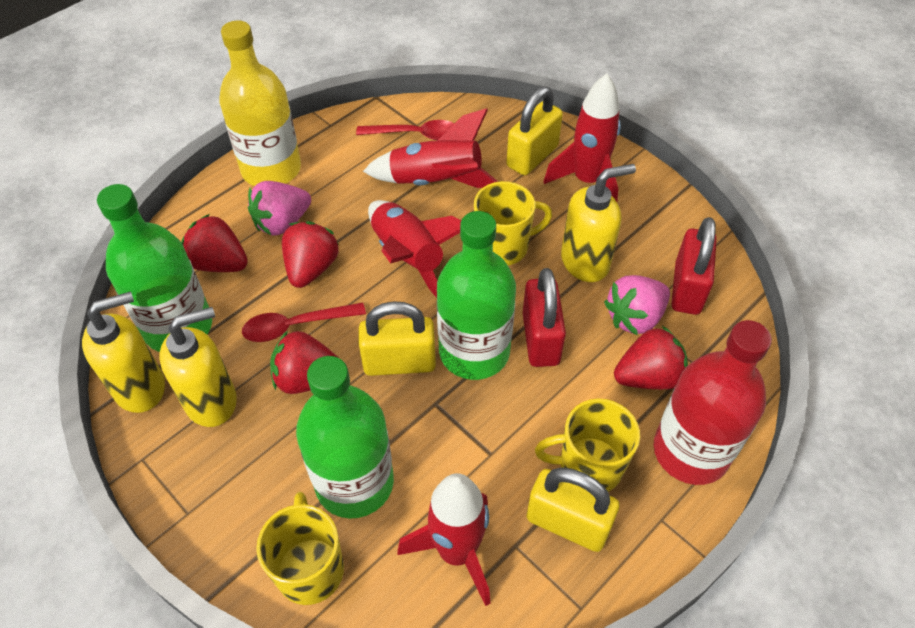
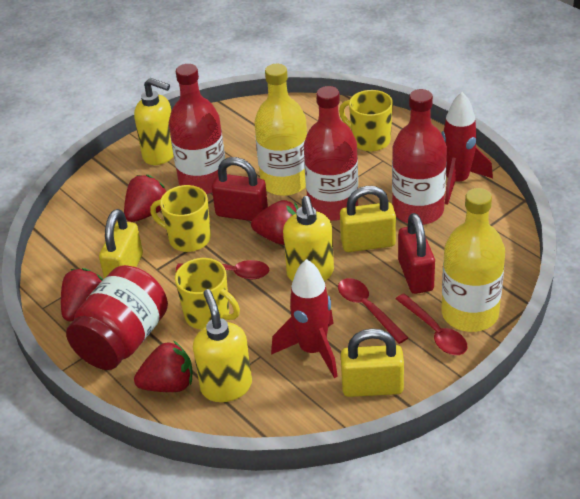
green bottle: [97,184,212,352] [296,356,394,518] [437,211,516,380] = 3 -> none = 0
pink strawberry: [248,181,311,236] [604,275,670,336] = 2 -> none = 0
red bottle: [654,320,772,485] = 1 -> [169,64,227,194] [304,86,358,221] [392,89,447,225] = 3
red jar: none = 0 -> [66,265,168,370] = 1
red rocket: [363,108,498,188] [368,200,461,298] [397,473,490,606] [543,74,621,202] = 4 -> [271,259,338,378] [441,92,493,205] = 2
red spoon: [242,303,366,342] [356,120,455,140] = 2 -> [176,260,269,279] [338,278,408,344] [396,294,468,355] = 3
yellow bottle: [219,21,301,186] = 1 -> [254,64,307,196] [441,188,505,332] = 2

